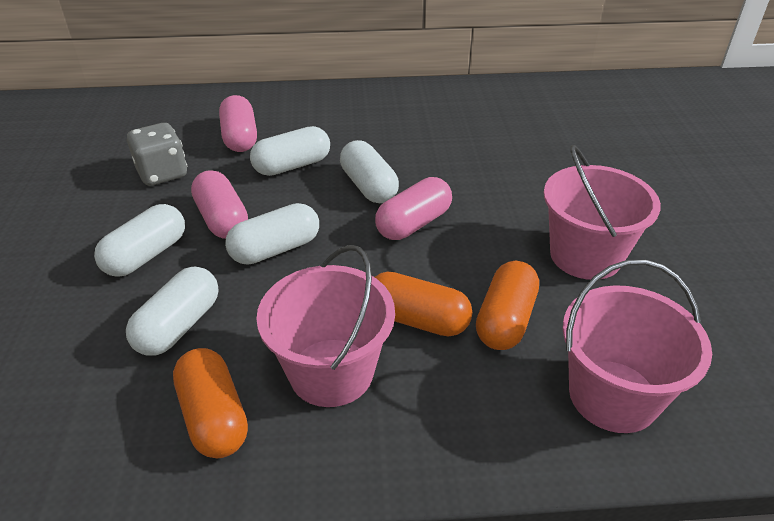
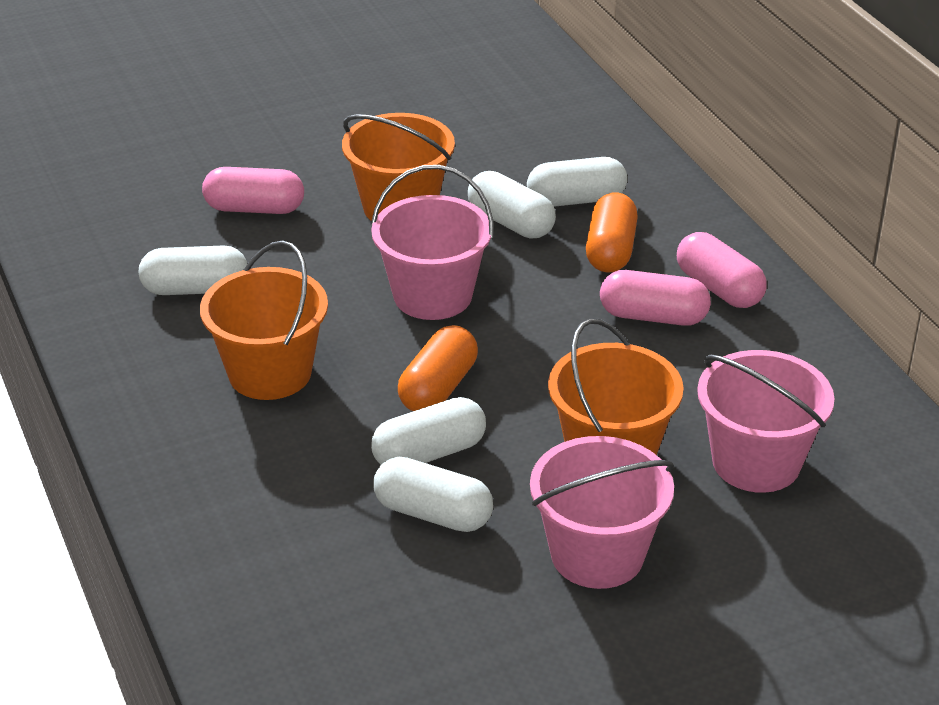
grey dice: [127,123,187,186] = 1 -> none = 0
orange bucket: none = 0 -> [200,241,328,400] [342,113,455,221] [548,319,684,455] = 3
orange capsule: [173,348,248,458] [375,272,473,336] [476,261,539,350] = 3 -> [398,325,478,411] [586,192,638,272] = 2

